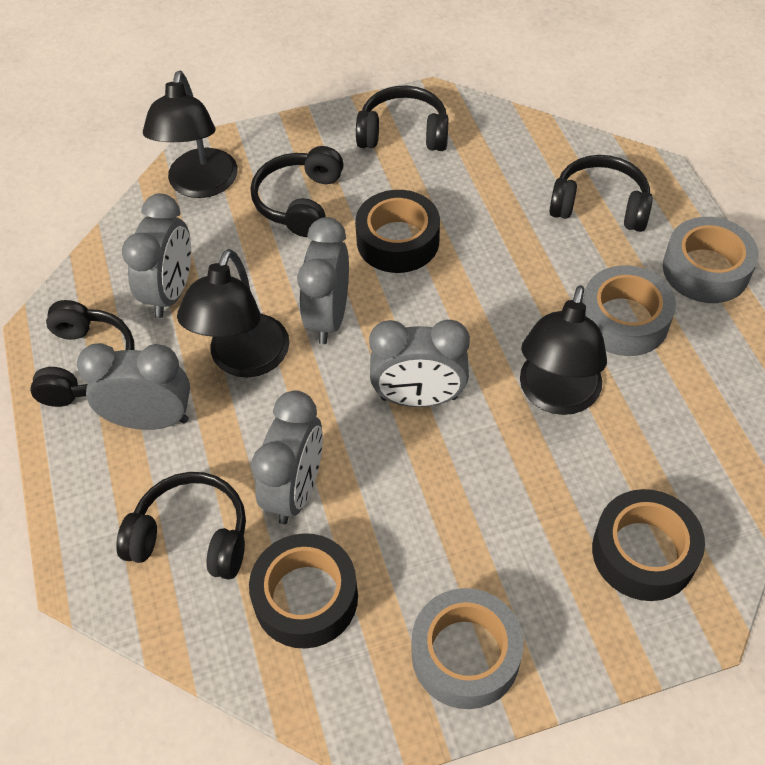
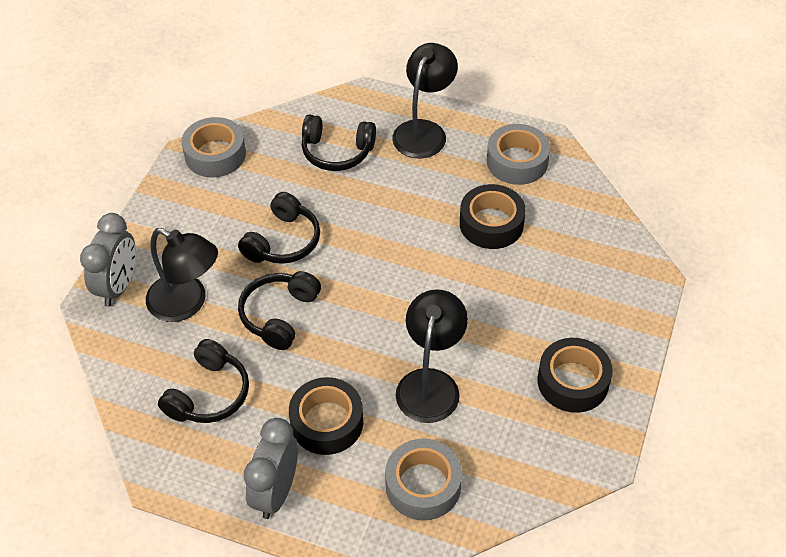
black headphones: [30,300,134,407] [116,472,246,580] [251,146,344,237] [356,85,449,151] [549,155,653,232] = 5 -> [158,339,249,423] [238,192,320,264] [238,271,321,350] [302,114,376,171] = 4
grey clock: [77,343,190,430] [122,194,191,318] [252,391,323,524] [297,217,349,344] [369,320,470,407] = 5 -> [80,213,136,307] [244,418,298,519] = 2

